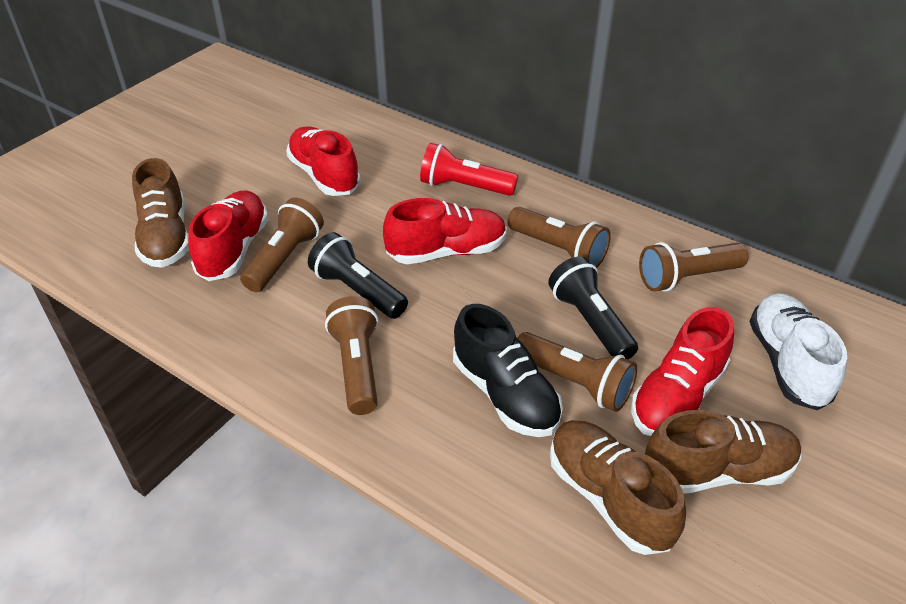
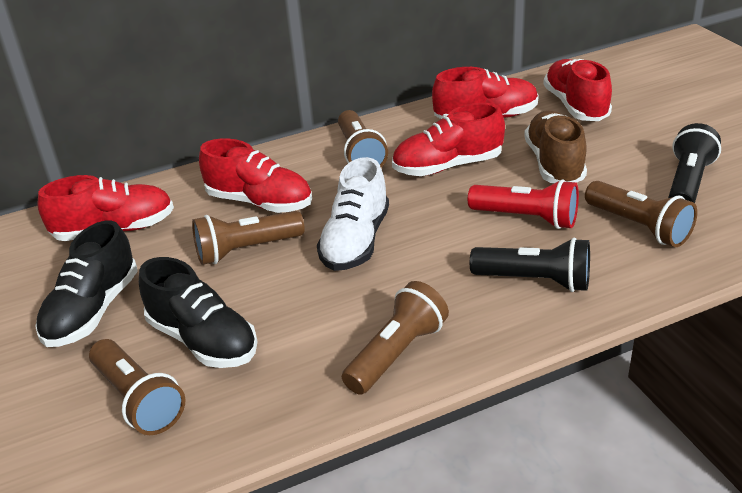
black shoe: [453,304,563,437] = 1 -> [35,220,138,347] [139,257,258,368] = 2
brown shoe: [132,158,189,268] [550,420,686,555] [645,410,801,494] = 3 -> [524,111,587,183] = 1
red shoe: [188,190,268,281] [286,126,361,196] [383,198,507,264] [631,307,734,436] = 4 -> [38,175,174,241] [199,138,312,213] [392,103,505,176] [432,67,539,119] [543,59,612,121] = 5

